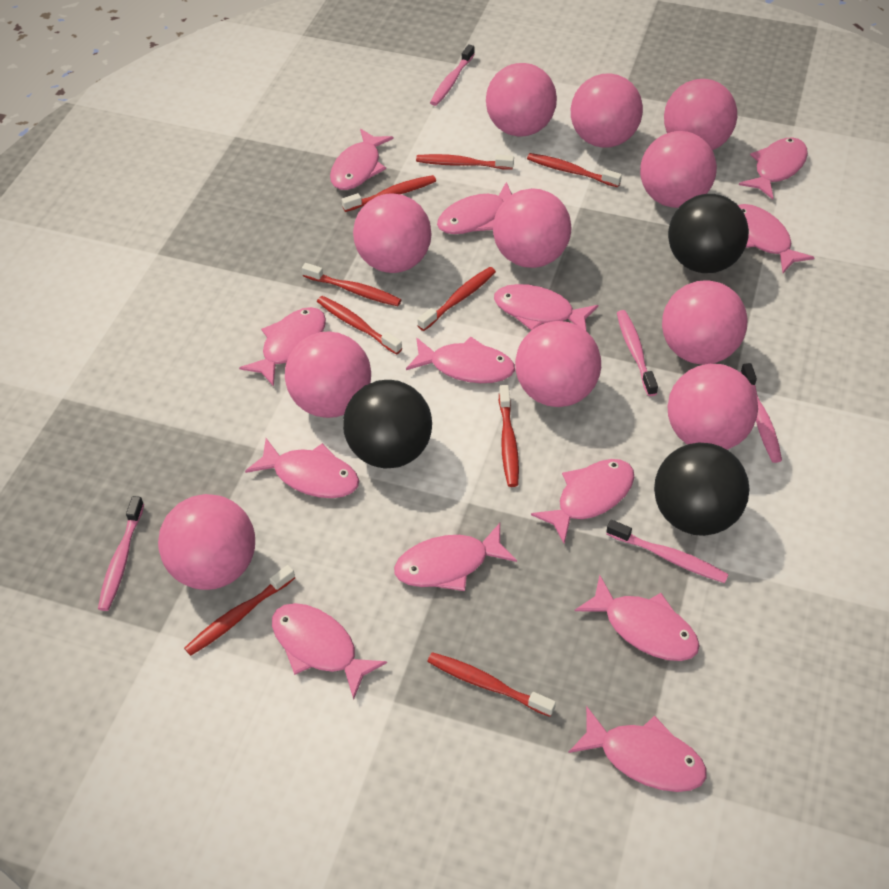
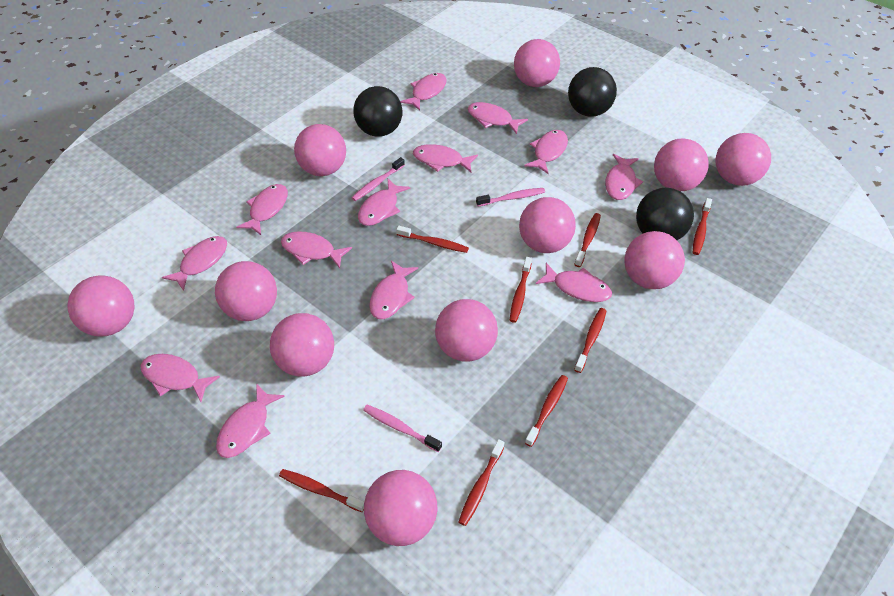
pink toothbrush: [98,496,144,611] [430,44,475,106] [606,520,729,583] [617,310,658,396] [740,363,782,463] = 5 -> [352,157,405,201] [363,405,442,452] [476,188,545,206] = 3
red toothbrush: [184,565,295,656] [302,263,401,306] [317,296,402,355] [342,175,436,212] [416,154,514,170] [417,267,496,331] [427,652,556,717] [499,385,519,487] [527,153,622,187] = 9 -> [279,469,364,512] [396,226,469,253] [459,439,505,526] [510,257,532,323] [525,375,568,447] [574,213,601,267] [574,308,607,373] [693,198,712,255] = 8

